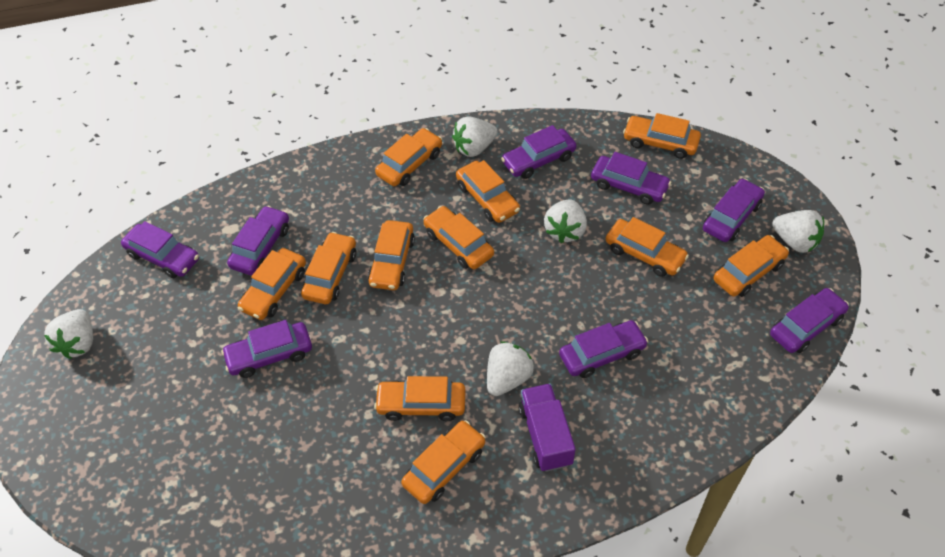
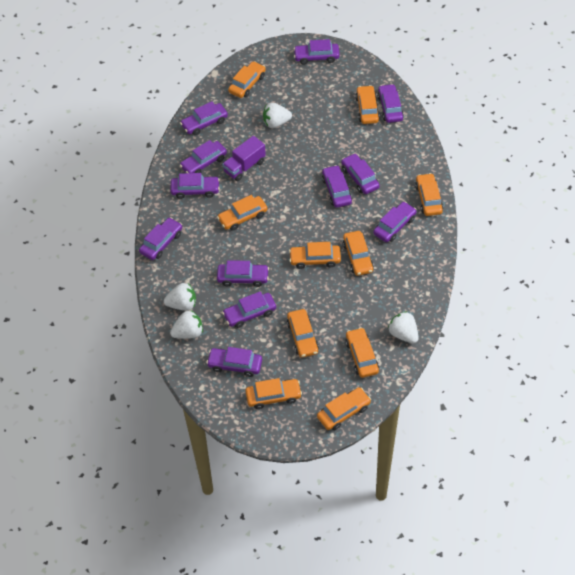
orange car: [238,248,306,320] [301,232,356,304] [368,220,415,290] [374,376,465,421] [375,128,442,186] [401,420,486,504] [423,206,494,269] [456,160,520,223] [606,217,689,277] [623,113,701,159] [713,235,789,297] = 11 -> [217,195,268,231] [228,61,266,98] [246,378,302,409] [287,309,319,358] [289,242,341,269] [317,387,371,430] [343,231,374,276] [345,327,379,378] [355,85,380,124] [415,173,443,216] = 10
purple car: [121,221,199,278] [221,320,312,378] [227,206,289,275] [501,125,576,179] [559,320,648,378] [591,152,671,205] [703,178,765,242] [770,288,849,353] = 8 -> [139,217,182,260] [170,173,220,199] [180,102,228,135] [180,140,227,173] [206,347,262,377] [217,260,269,287] [222,292,276,328] [294,39,340,64] [322,165,352,208] [341,153,380,194] [373,202,417,242] [377,84,404,123] = 12
white strawberry: [44,309,93,359] [452,116,497,157] [487,341,534,396] [544,199,587,243] [772,210,824,253] = 5 -> [164,283,196,311] [170,311,203,339] [263,103,292,128] [388,311,419,343] = 4

